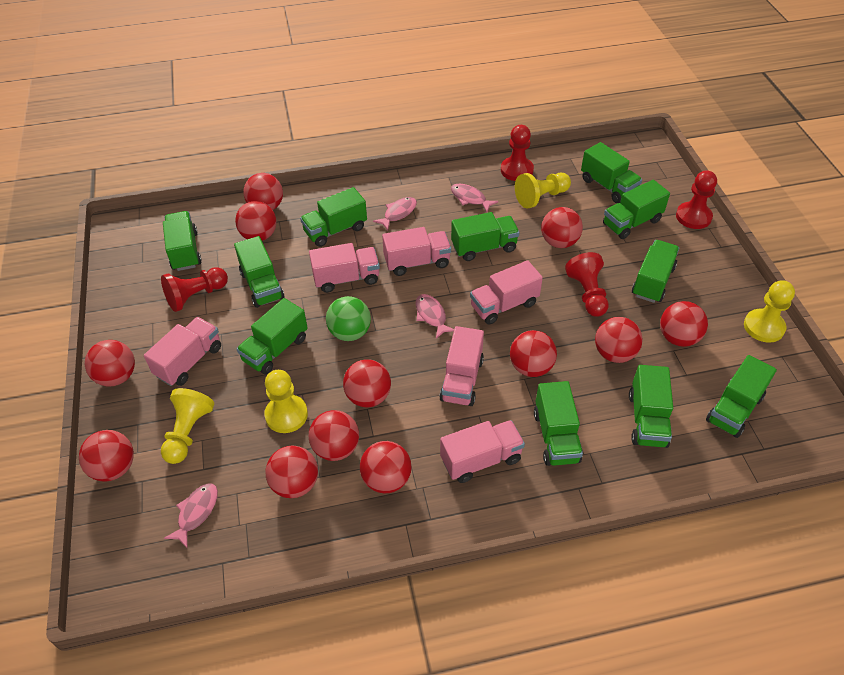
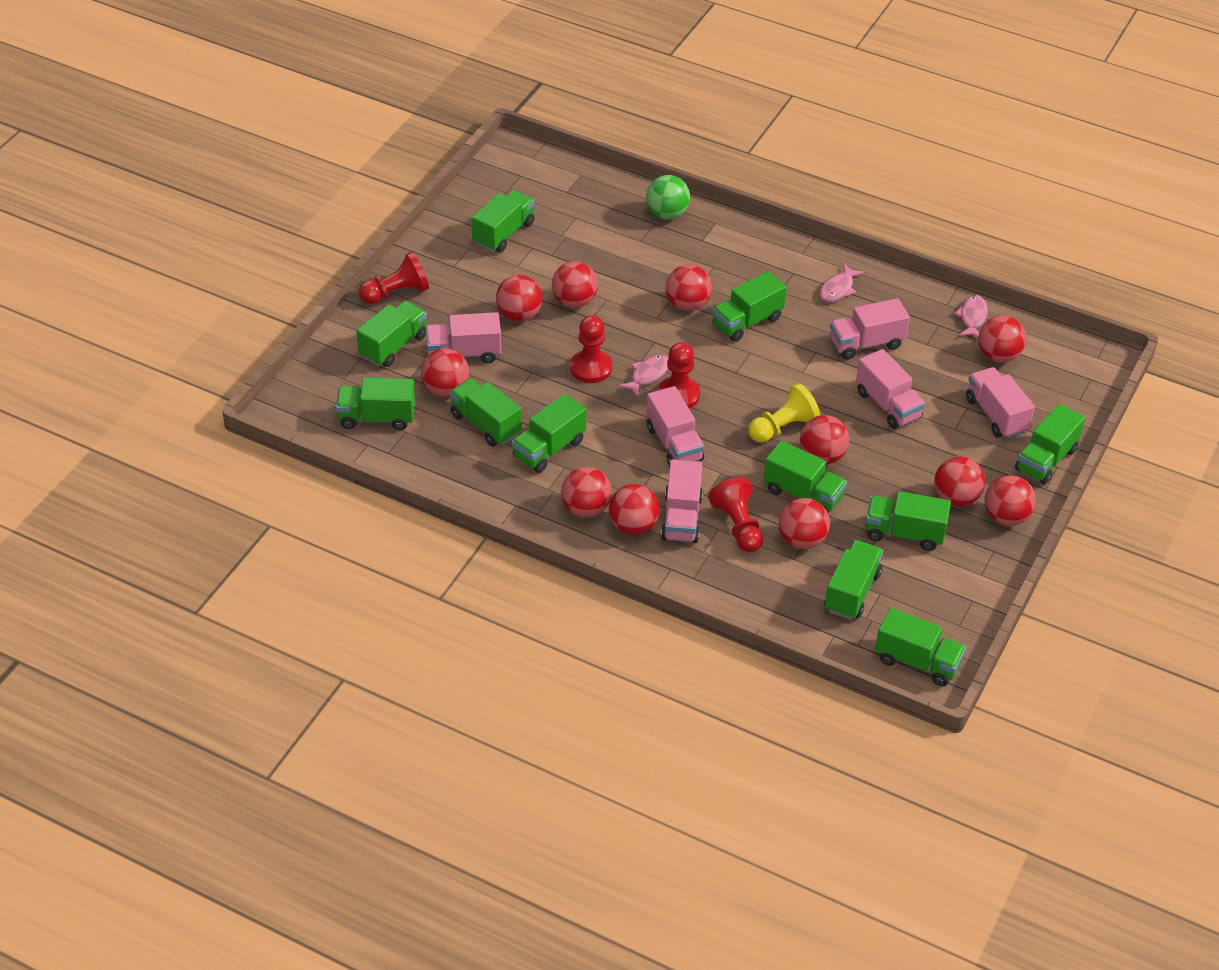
pink fish: [164,483,218,549] [373,197,417,230] [416,294,454,339] [451,184,499,212] = 4 -> [619,354,669,397] [820,264,864,302] [954,295,988,338] = 3
red ball: [79,430,134,482] [85,340,135,387] [235,201,276,241] [243,173,283,210] [266,446,318,498] [309,410,359,461] [343,359,391,407] [360,441,412,493] [510,330,557,377] [541,207,583,248] [595,317,643,363] [660,301,708,347] = 12 -> [421,348,469,397] [496,275,543,322] [552,261,598,308] [561,467,612,517] [609,484,660,535] [666,264,712,311] [779,498,830,549] [800,415,849,464] [934,456,985,507] [978,315,1026,363] [985,475,1036,526] = 11
yellow pawn: [161,388,214,464] [264,370,308,433] [515,172,571,208] [744,280,795,343] = 4 -> [748,383,820,443] = 1

